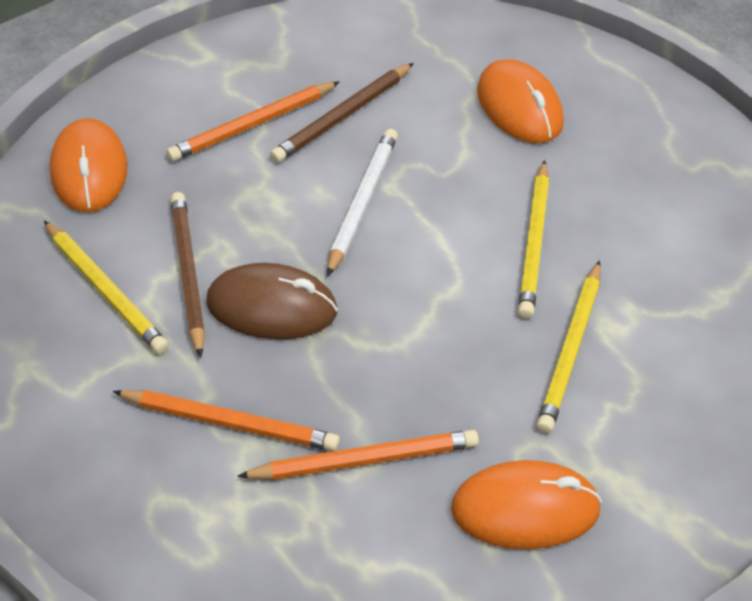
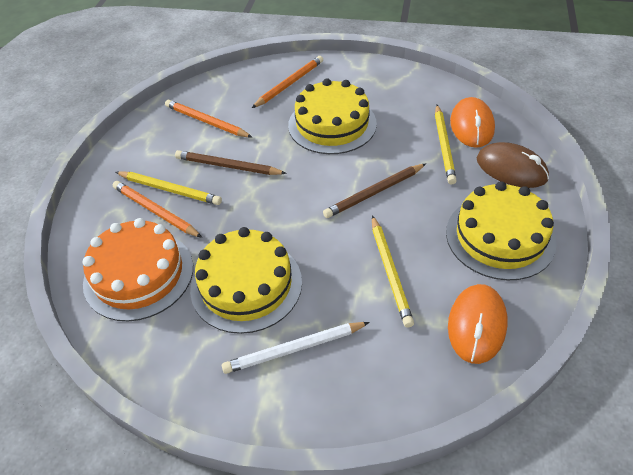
orange cake: none = 0 -> [83,218,193,321] = 1
orange mouse: [50,118,128,212] [451,460,602,549] [477,59,564,144] = 3 -> [448,284,508,364] [450,97,495,148] = 2
yellow cake: none = 0 -> [190,227,302,334] [288,78,377,154] [446,181,557,281] = 3

